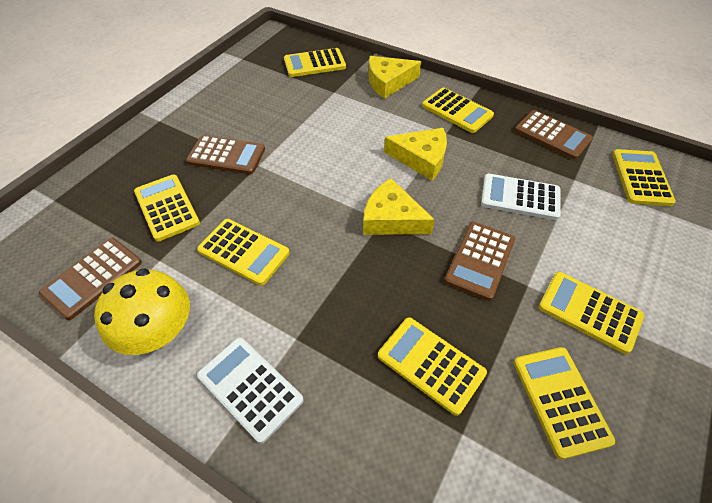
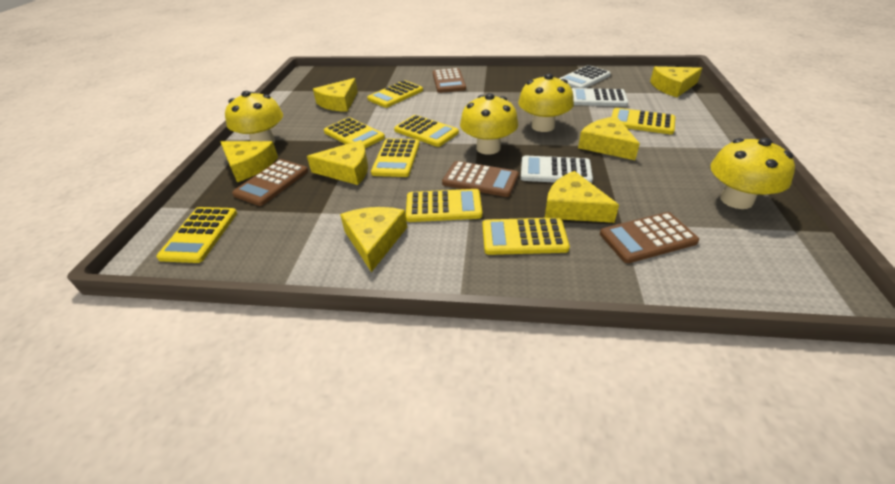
white calculator: [197,337,304,444] [481,174,561,220] = 2 -> [521,156,593,184] [559,65,611,88] [571,88,628,106] = 3
yellow cheese: [363,178,435,235] [369,56,421,99] [384,128,447,181] = 3 -> [220,141,278,182] [307,140,368,185] [313,78,358,112] [340,207,407,272] [545,171,619,223] [578,116,640,160] [650,66,702,97] = 7
yellow mushroom: [94,268,190,355] = 1 -> [225,91,283,143] [460,93,518,155] [518,73,574,132] [710,138,795,209] = 4

